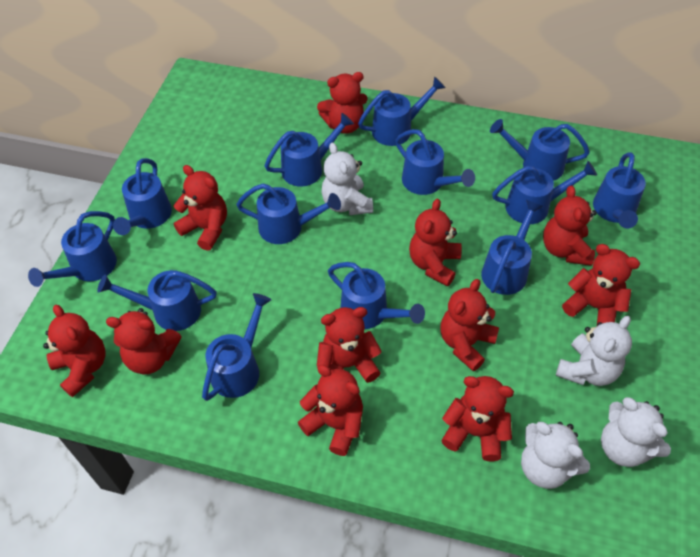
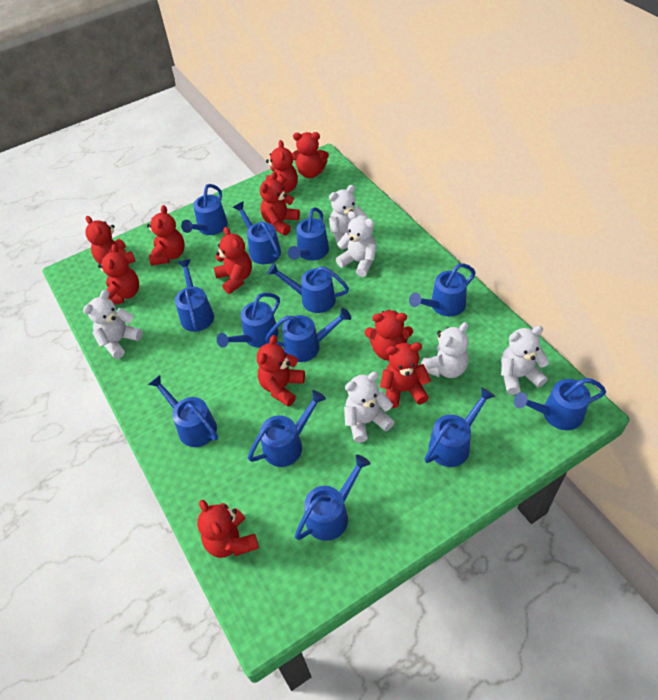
white teddy bear: [321,142,373,215] [521,422,590,489] [556,316,632,386] [601,397,671,467] = 4 -> [83,290,143,359] [329,185,368,250] [336,211,376,277] [344,371,394,443] [421,322,469,378] [501,326,550,395] = 6

